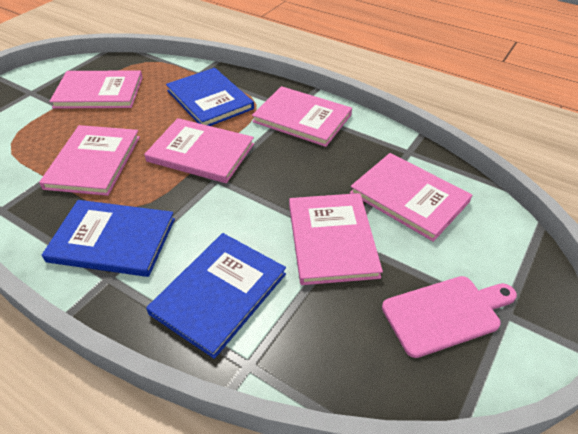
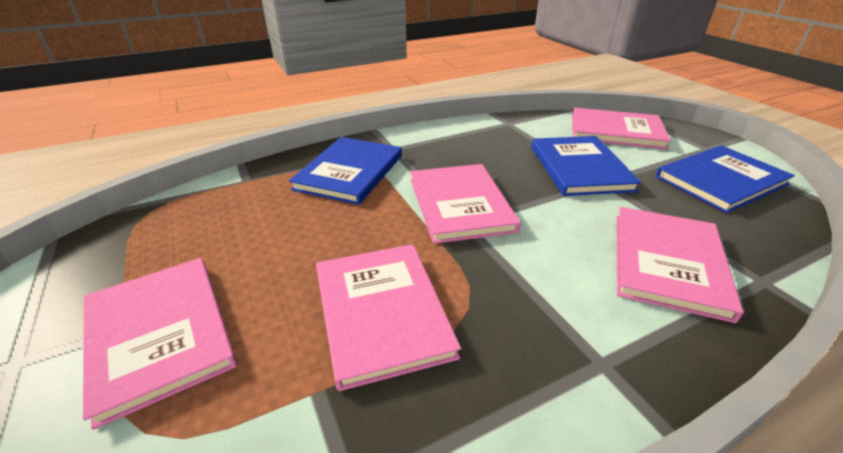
pink book: [39,125,140,196] [49,70,143,109] [144,118,254,183] [252,86,352,147] [289,193,383,285] [350,153,472,242] = 6 -> [83,258,237,430] [316,244,461,391] [410,164,521,244] [572,108,671,149] [617,207,744,323] = 5
pink cutting board: [382,276,517,358] = 1 -> none = 0

